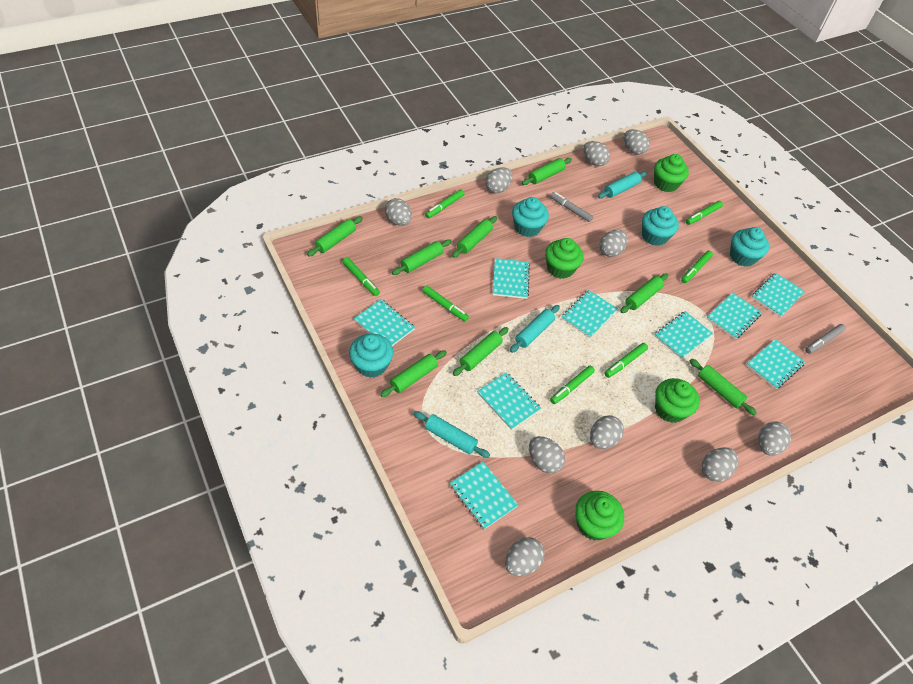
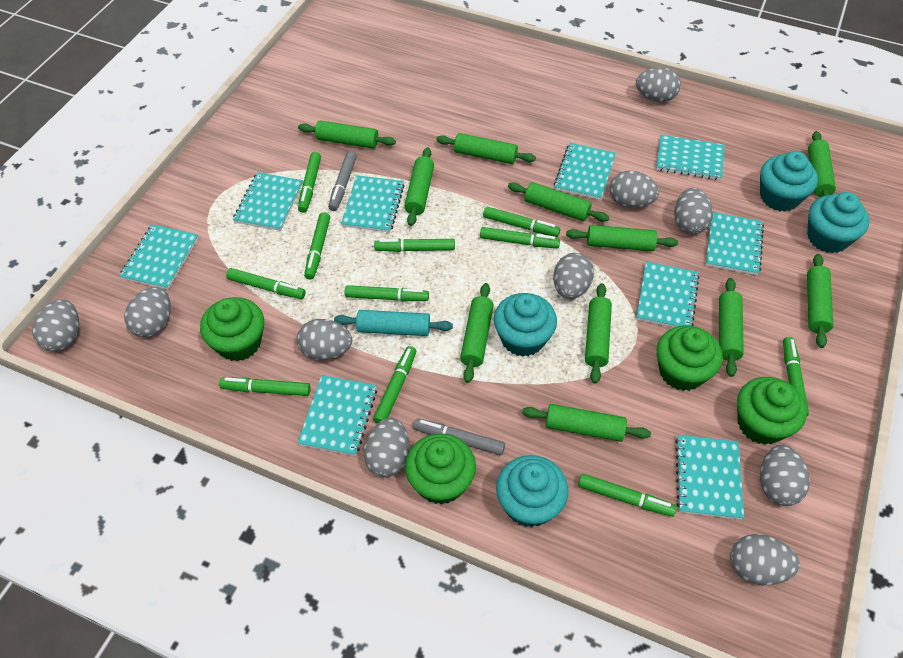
green marker: [342,257,380,296] [423,286,469,321] [425,190,464,218] [550,366,595,404] [604,343,648,378] [681,250,713,283] [686,201,723,225] = 7 -> [219,377,311,396] [226,268,306,299] [298,152,321,213] [304,212,330,279] [345,285,429,301] [373,346,416,423] [374,239,455,252] [480,227,560,248] [483,206,560,237] [578,474,677,517] [783,337,809,416] = 11
green rolling pin: [307,216,363,256] [380,350,447,397] [392,239,451,275] [452,216,497,258] [453,327,509,376] [522,158,572,185] [620,273,668,313] [690,359,757,416] = 8 -> [298,120,396,149] [404,147,434,226] [436,133,536,164] [460,283,494,383] [508,182,609,222] [522,404,651,442] [566,225,678,251] [585,283,612,384] [719,278,744,377] [807,254,833,348] [808,131,836,197] = 11
turquoise rolling pin: [414,411,490,458] [510,305,560,353] [598,172,647,198] = 3 -> [334,310,453,336] = 1

